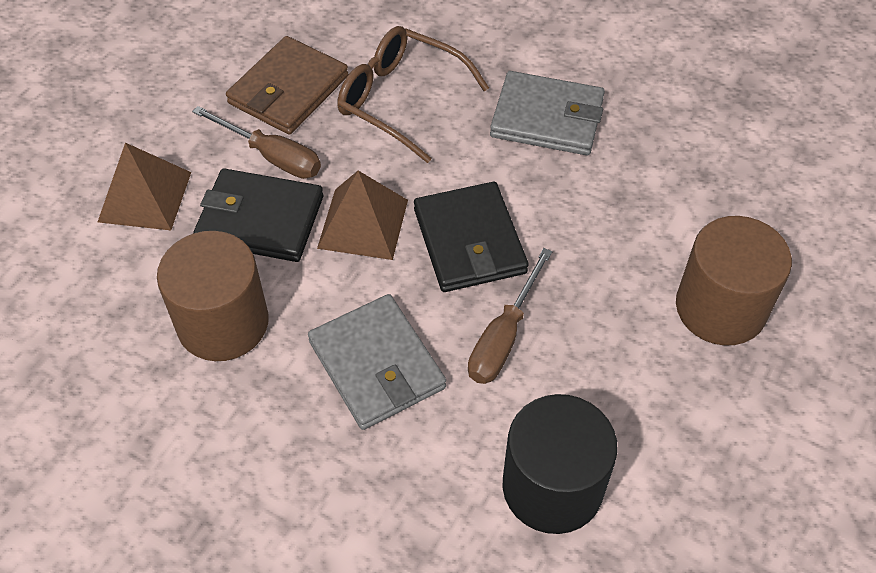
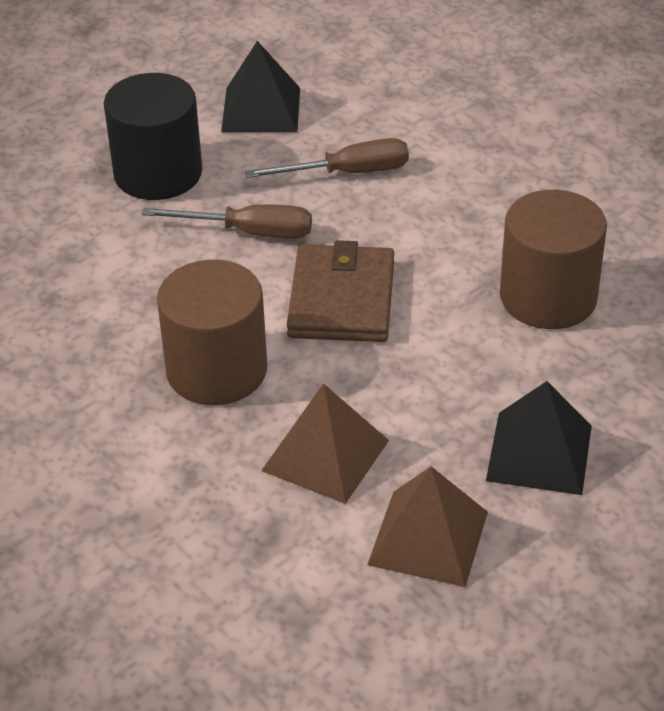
black pyramid: none = 0 -> [221,41,300,132] [486,381,592,495] = 2
black wallet: [193,168,323,262] [414,182,529,292] = 2 -> none = 0
brown glasses: [337,26,489,163] = 1 -> none = 0
grey wallet: [308,294,446,430] [490,71,605,155] = 2 -> none = 0

